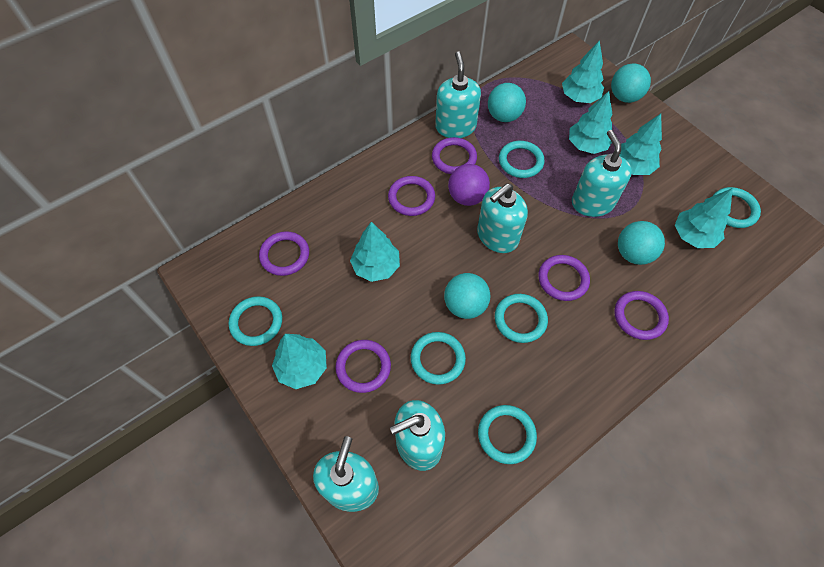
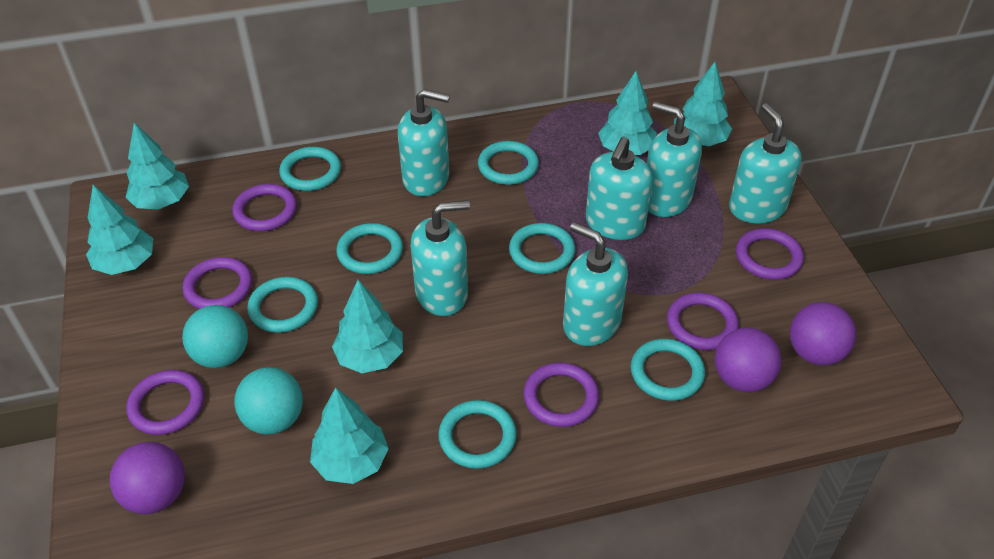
purple ball: [448,164,490,206] = 1 -> [110,442,185,514] [715,327,781,392] [790,302,856,365] = 3
turquoise ball: [444,273,490,319] [488,83,526,122] [611,63,651,103] [618,221,665,265] = 4 -> [182,305,248,368] [234,367,303,435] = 2
turquoise ring: [229,296,282,346] [411,332,466,385] [478,405,537,464] [495,294,548,343] [499,141,545,178] [713,187,761,228] = 6 -> [247,277,318,333] [279,147,341,191] [336,223,403,274] [438,400,517,469] [478,141,539,185] [509,223,575,274] [631,339,705,401] = 7
turquoise soap dispenser: [313,436,379,512] [390,400,445,471] [435,51,481,138] [477,183,528,253] [572,130,632,217] = 5 -> [398,89,450,196] [411,200,470,316] [563,222,628,346] [586,137,653,240] [647,102,702,217] [729,103,802,224] = 6

